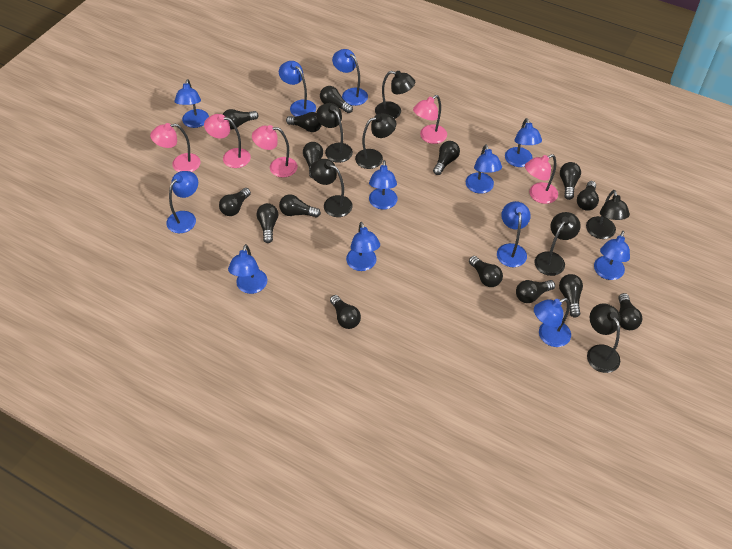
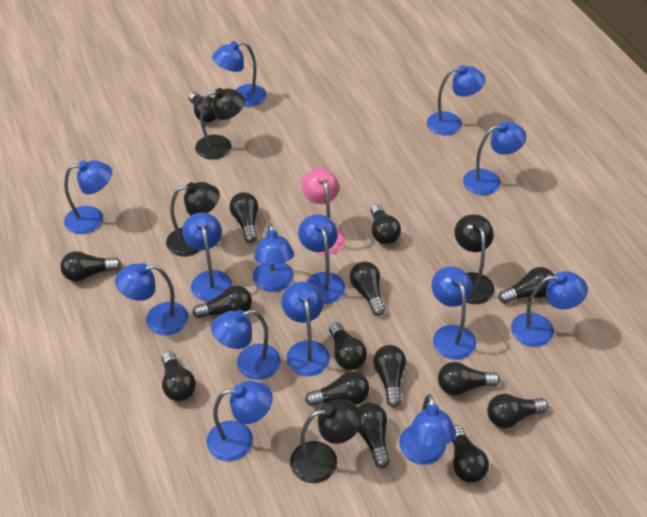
black lamp: [310,159,353,217] [316,103,353,163] [355,113,396,169] [375,71,415,118] [534,212,581,276] [586,190,630,239] [587,304,621,373] = 7 -> [166,182,220,256] [195,88,245,160] [290,399,361,483] [455,214,495,304] = 4
blue lamp: [166,171,198,233] [175,79,209,128] [228,244,267,294] [279,61,316,116] [332,49,368,106] [346,222,380,271] [369,160,398,210] [466,144,502,194] [497,201,531,267] [505,118,542,167] [534,298,571,347] [594,231,630,280] = 12 -> [64,160,112,234] [115,263,189,335] [182,212,232,302] [206,381,273,461] [211,309,281,380] [212,41,267,107] [253,223,294,292] [282,282,330,376] [298,214,345,304] [399,394,456,465] [427,65,486,135] [432,266,476,360] [463,122,526,195] [511,271,588,347] = 14
pink lamp: [150,123,200,172] [204,114,251,168] [252,125,298,177] [413,95,447,144] [525,154,558,204] = 5 -> [301,168,346,255] = 1

